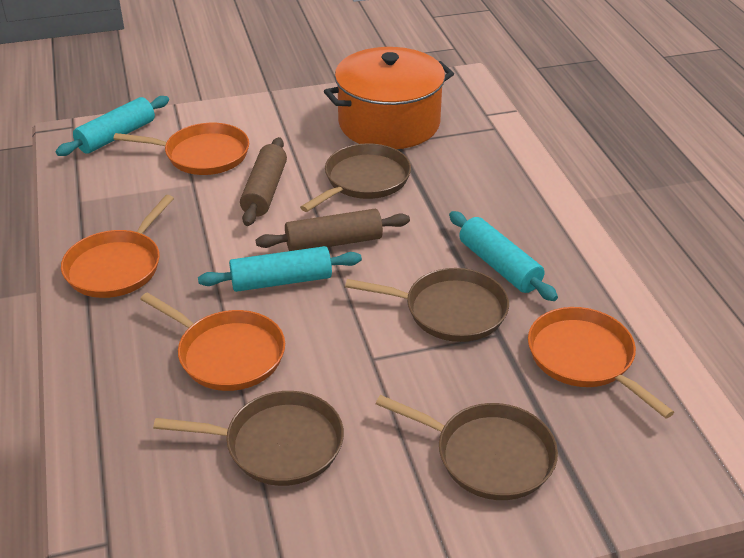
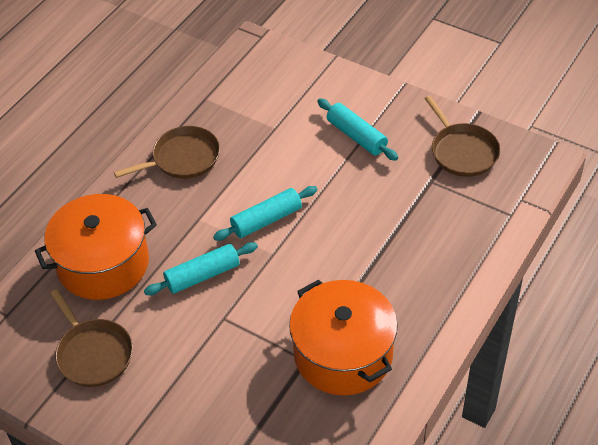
brown pan: [153,391,344,486] [300,143,411,212] [345,268,509,342] [376,395,558,500] = 4 -> [50,289,133,387] [114,126,220,179] [425,96,500,177] = 3
brown rolling pin: [240,137,287,226] [256,209,410,251] = 2 -> none = 0
orange pan: [61,195,174,298] [114,123,249,175] [140,292,285,391] [528,307,674,419] = 4 -> none = 0
orange pot: [324,47,454,149] = 1 -> [35,194,157,300] [289,279,398,395] = 2

